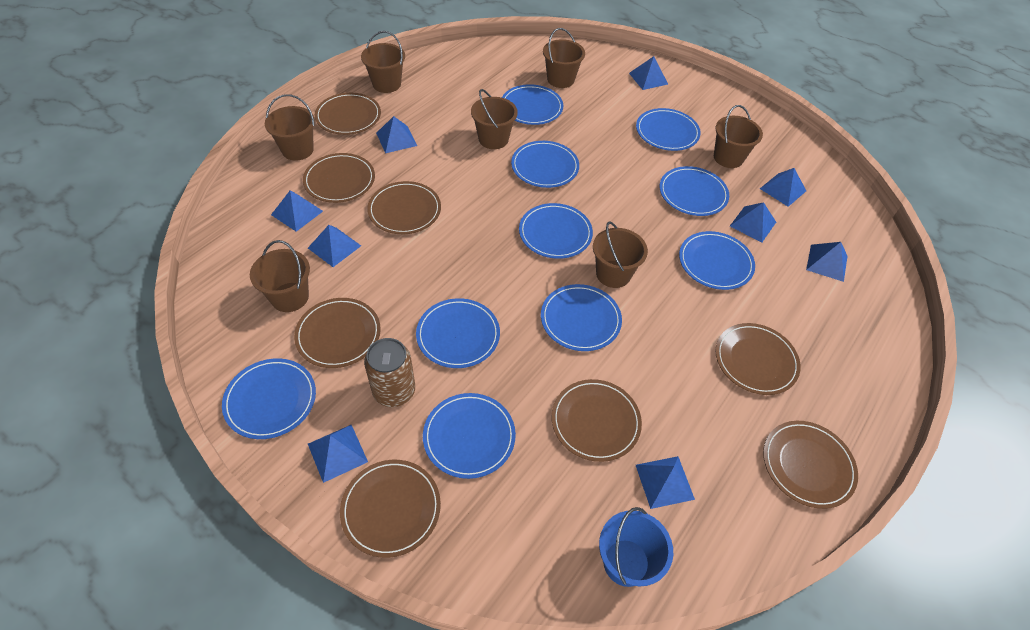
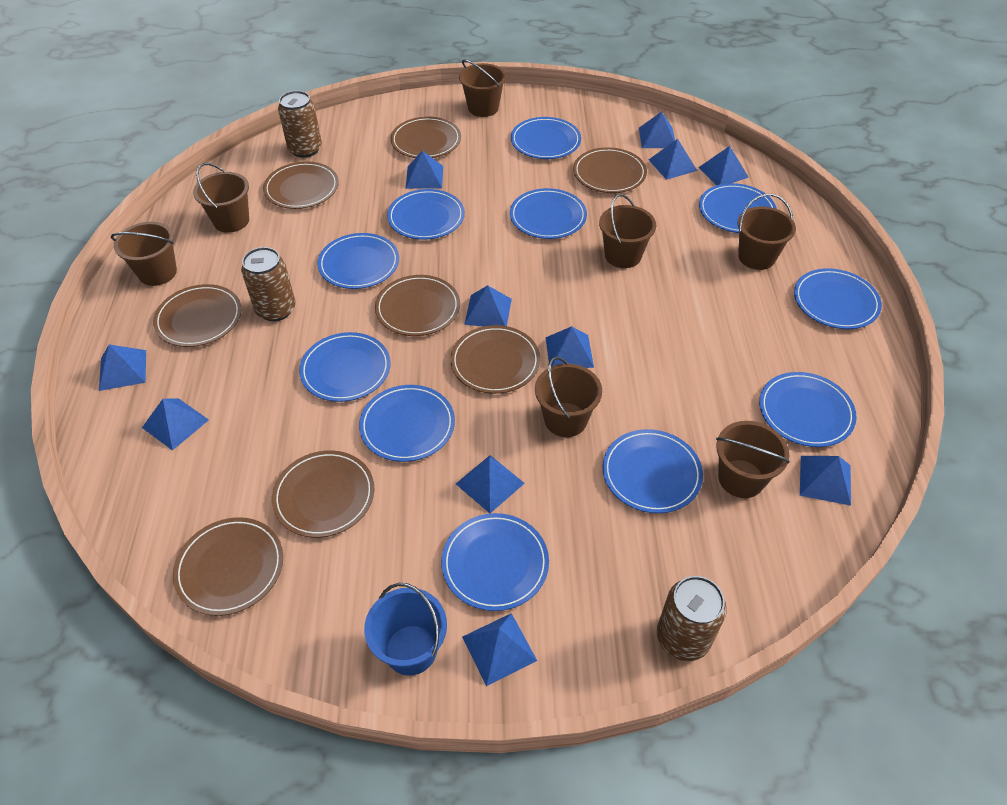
blue plate: [222,358,316,439] [416,298,500,368] [423,393,516,479] [502,84,563,125] [511,141,579,188] [519,203,593,259] [541,284,622,351] [636,108,701,151] [659,166,729,216] [679,231,755,290] = 10 -> [299,332,390,402] [317,233,399,289] [359,385,455,462] [387,189,465,240] [441,513,549,611] [510,188,587,239] [511,117,581,159] [602,429,703,513] [699,183,777,233] [759,372,857,447] [794,268,882,329] = 11
blue pyramid: [271,190,323,232] [308,225,361,267] [308,425,368,483] [376,116,417,153] [629,56,668,90] [636,456,695,509] [730,202,776,242] [760,168,806,207] [806,242,847,282] = 9 -> [99,345,146,391] [142,398,209,451] [406,151,443,189] [456,455,525,513] [462,613,537,686] [464,285,512,327] [545,326,594,368] [639,112,675,148] [649,139,697,180] [698,146,749,185] [800,456,851,506] = 11
brown can: [364,338,415,407] = 1 -> [241,247,296,321] [278,91,322,158] [657,576,727,661] = 3

